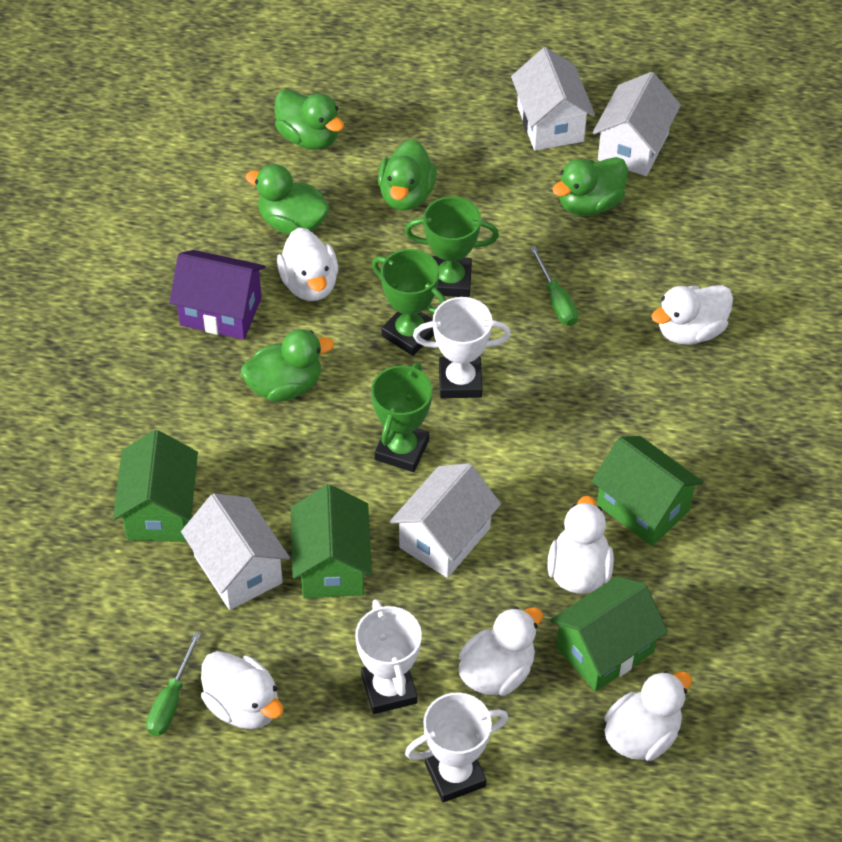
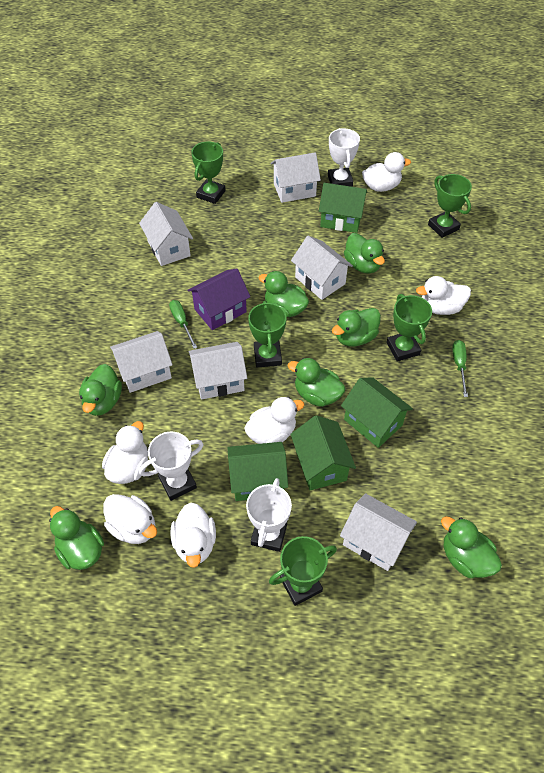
green duck: [241,329,334,402] [245,164,330,235] [274,89,344,150] [378,139,437,210] [552,157,628,216] = 5 -> [49,506,104,570] [79,364,122,416] [259,271,309,317] [288,358,346,407] [332,308,381,346] [344,233,385,274] [441,516,502,578] = 7
green trophy: [371,363,432,472] [372,249,446,356] [405,196,499,297] = 3 -> [191,141,226,204] [248,301,286,367] [269,536,337,606] [387,294,432,362] [428,174,472,238] = 5
white house: [181,493,290,610] [390,463,501,578] [511,47,595,151] [593,72,681,176] = 4 -> [110,331,173,393] [139,202,193,266] [189,342,247,400] [271,152,321,203] [291,236,353,300] [340,493,417,571] = 6

